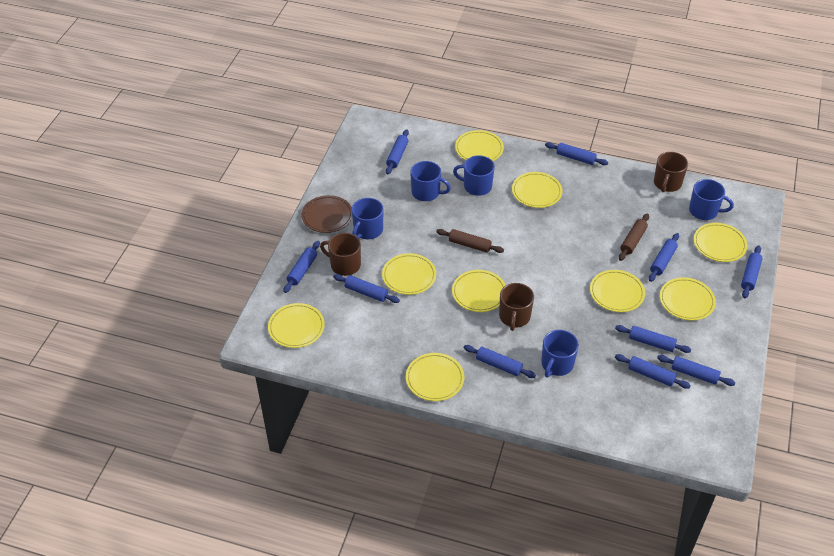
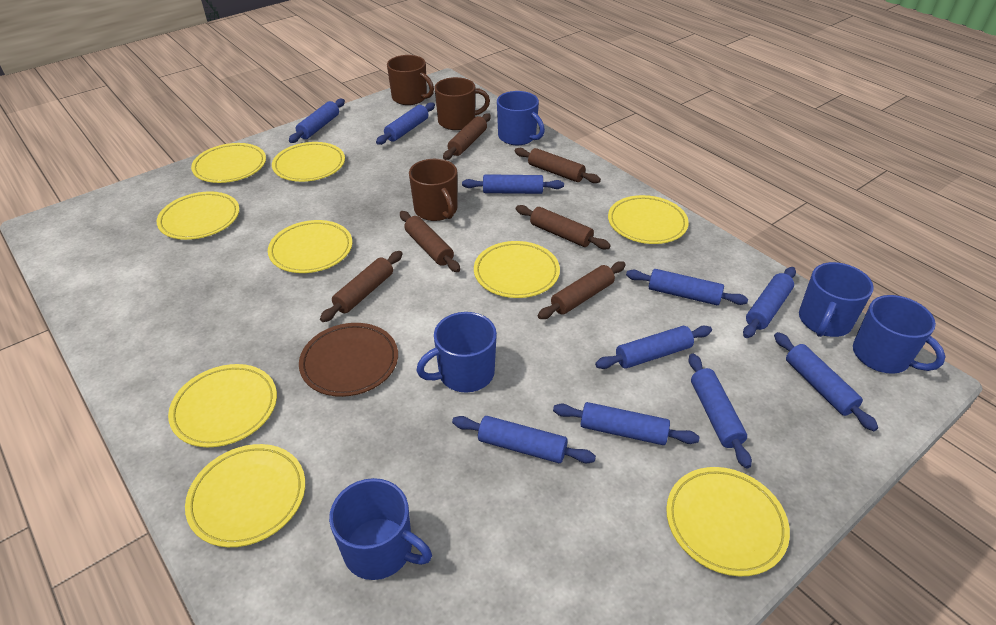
brown rolling pin: [436,229,504,253] [619,213,649,261] = 2 -> [320,251,403,322] [400,211,460,272] [443,113,491,160] [514,148,601,183] [516,205,611,249] [538,261,626,319] = 6

